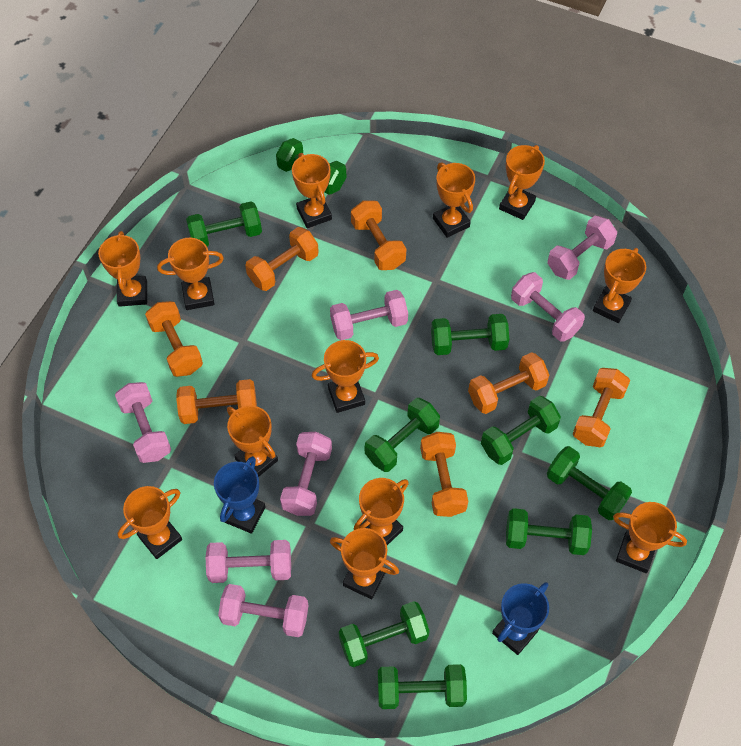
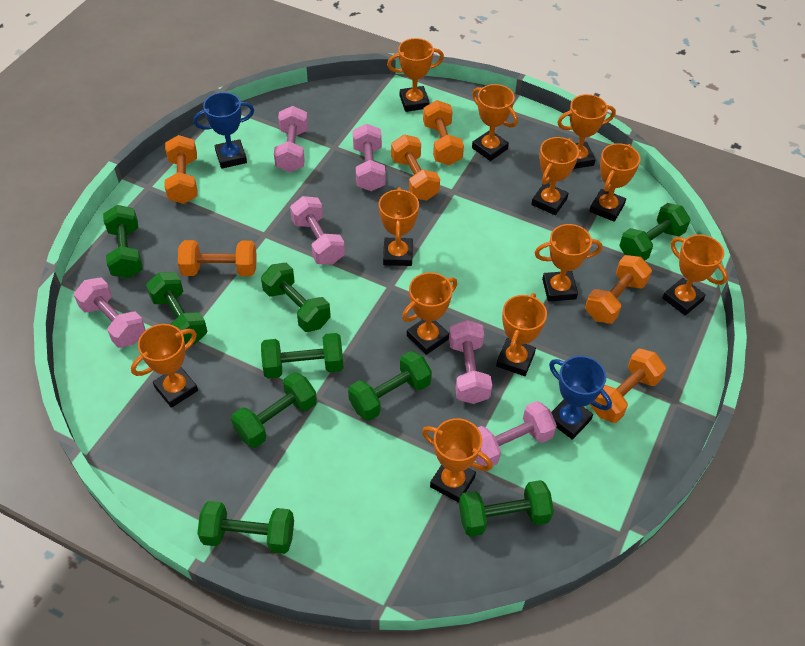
orange dumbbell: [145,301,203,377] [176,379,257,424] [245,227,319,291] [351,201,406,270] [420,432,468,517] [468,352,549,414] [573,368,630,447] = 7 -> [165,135,197,204] [178,240,257,276] [391,135,440,200] [423,100,464,165] [585,255,652,324] [590,349,666,423] = 6
pink dumbbell: [115,382,171,463] [205,540,291,583] [218,584,309,637] [280,432,332,516] [330,290,408,340] [511,272,585,342] [547,216,617,280] = 7 -> [74,277,146,348] [274,106,308,172] [290,196,345,265] [353,123,386,191] [449,320,492,404] [476,401,557,466] = 6

